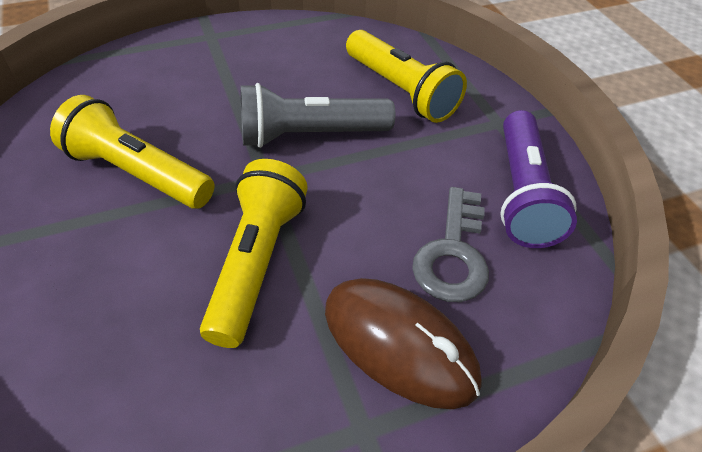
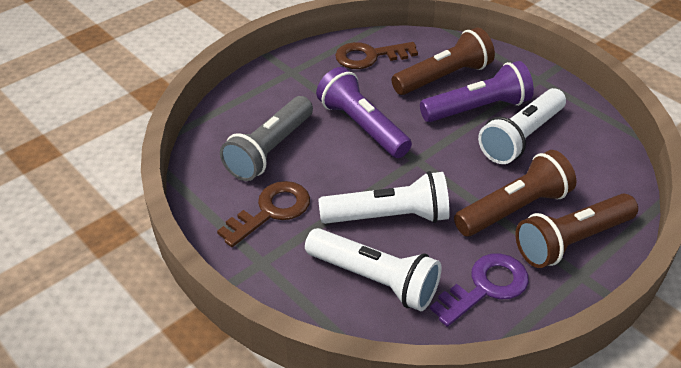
brown flashlight: none = 0 -> [392,27,495,95] [454,150,576,236] [515,194,638,268] = 3
brown key: none = 0 -> [217,181,310,247] [335,42,418,69] = 2
brown mouse: [325,278,481,409] = 1 -> none = 0
grey key: [412,187,489,302] = 1 -> none = 0
purple flashlight: [501,110,577,248] = 1 -> [316,67,412,158] [420,61,534,122] = 2
purple key: none = 0 -> [430,253,529,327] = 1
white flashlight: none = 0 -> [305,228,441,311] [318,171,450,224] [478,88,566,164] = 3
yellow flashlight: [50,95,214,209] [200,159,308,348] [346,30,467,123] = 3 -> none = 0

